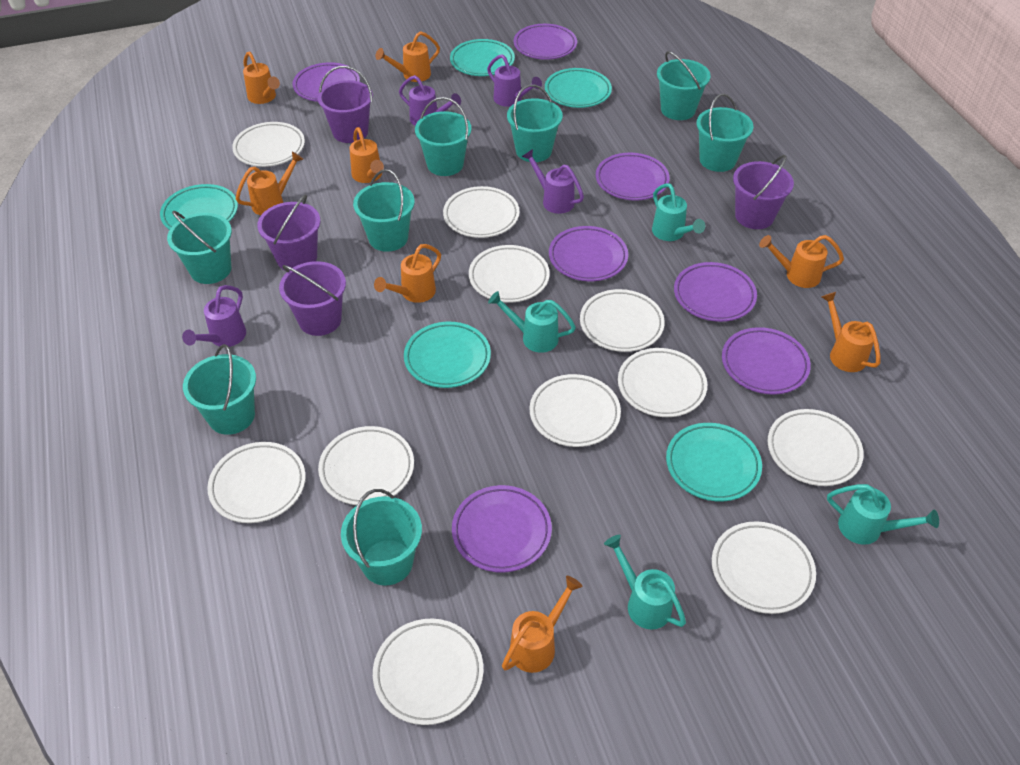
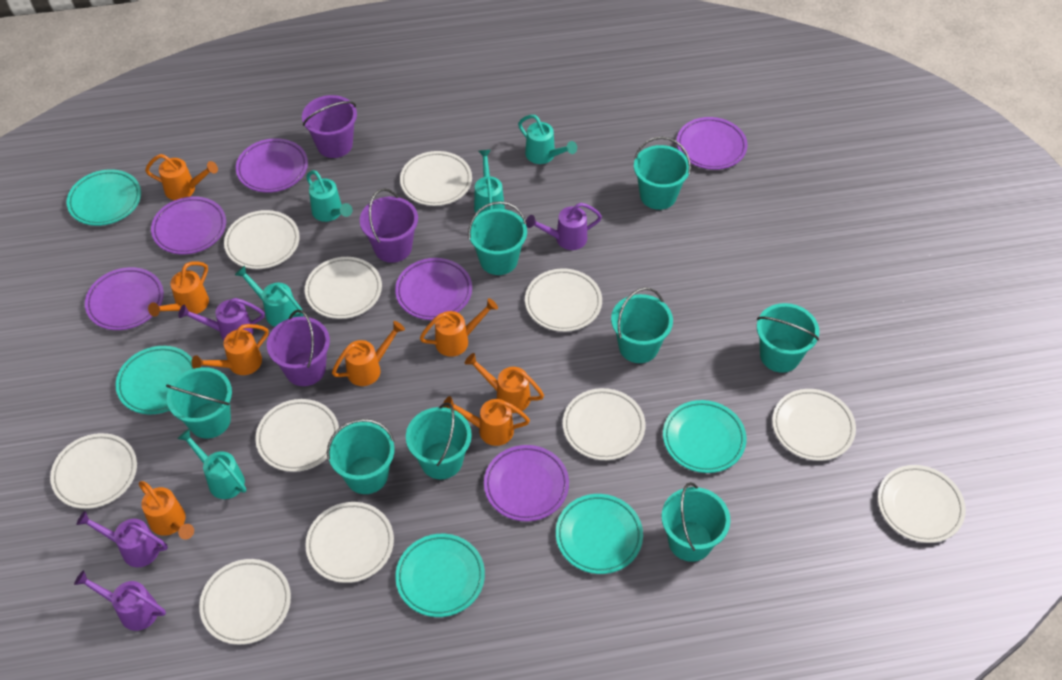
purple bucket: [257,194,320,270] [279,261,346,336] [318,66,373,143] [733,155,794,229] = 4 -> [267,310,330,386] [302,95,357,158] [360,188,418,263] = 3
purple plate: [293,62,360,102] [452,485,552,573] [514,24,577,60] [549,226,628,281] [596,153,670,201] [674,262,757,322] [722,327,811,395] = 7 -> [85,267,164,330] [151,196,226,255] [236,138,308,193] [395,258,472,320] [484,445,569,521] [677,117,748,170] = 6
turquoise watering can: [488,291,576,353] [604,535,686,629] [652,183,705,241] [827,484,939,545] = 4 -> [178,429,246,499] [235,266,304,327] [306,170,353,222] [474,150,505,215] [518,115,577,164] = 5

